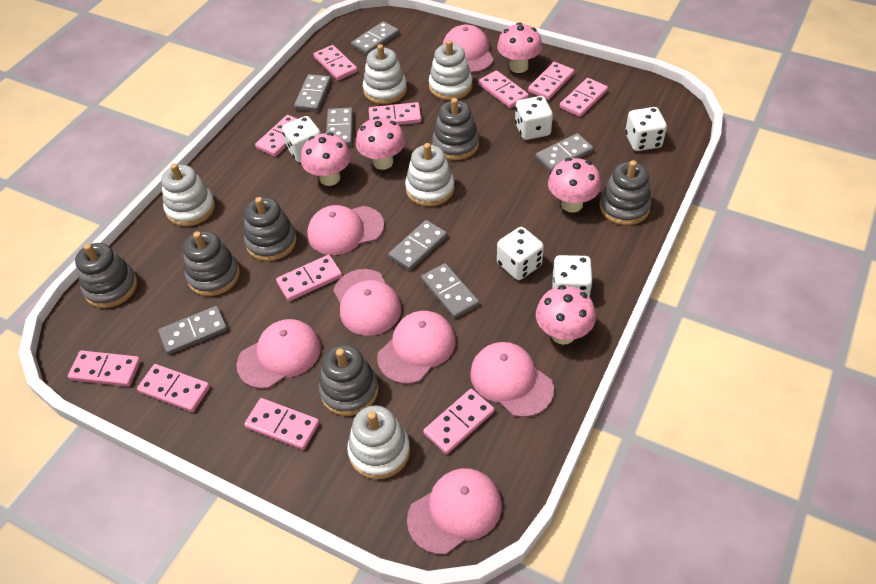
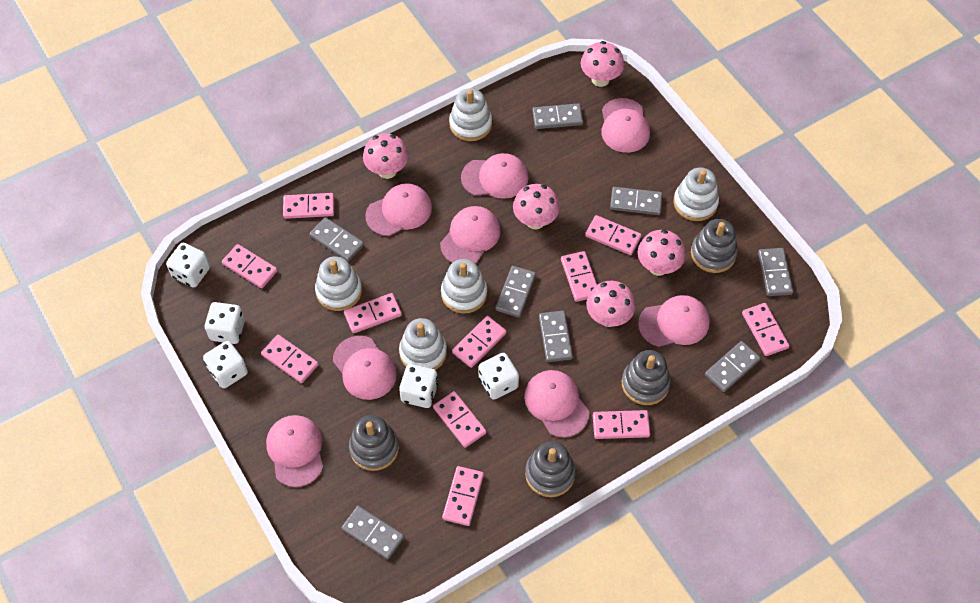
grey domino: [158,306,228,355] [294,74,331,112] [326,108,353,146] [351,21,399,55] [388,220,447,271] [421,263,479,319] [535,133,594,172] = 7 -> [309,217,364,262] [342,506,404,559] [496,266,536,317] [532,103,583,129] [539,311,573,362] [610,187,663,215] [705,341,761,392] [758,248,793,296] = 8
grey stacking toy: [75,243,137,308] [183,231,240,296] [244,197,297,261] [319,345,378,416] [432,98,479,160] [599,160,652,225] = 6 -> [349,415,399,471] [525,441,576,497] [622,350,671,405] [691,219,738,273] = 4
pink cap: [236,319,321,389] [307,205,384,255] [333,269,401,336] [377,311,456,384] [407,468,502,555] [443,25,494,73] [470,342,554,417] = 7 -> [266,415,323,487] [333,336,397,400] [365,183,432,236] [440,206,501,264] [461,153,528,199] [524,370,589,438] [601,98,650,153] [638,295,710,347] = 8

